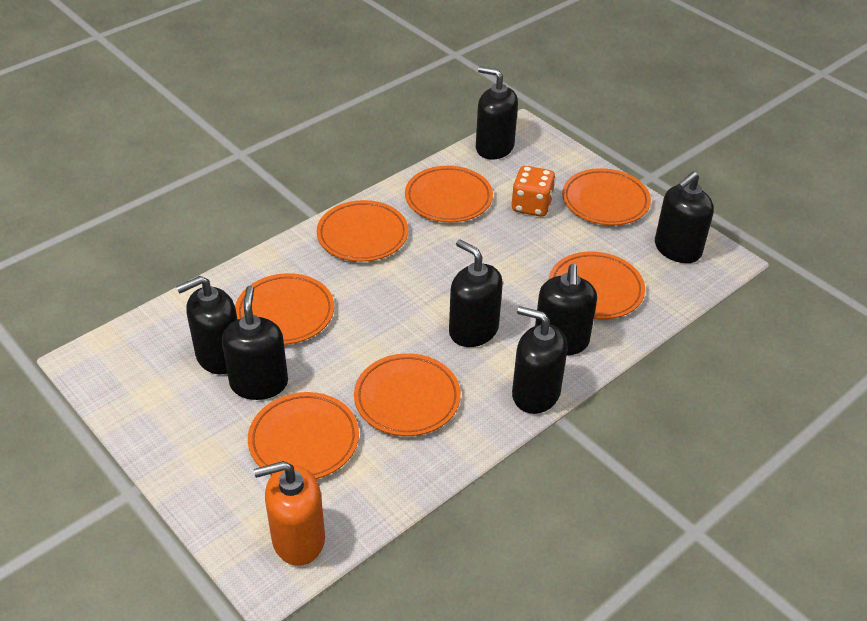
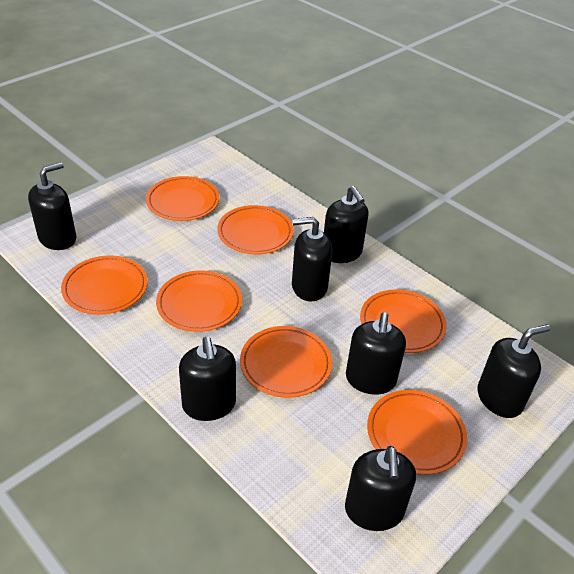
orange dice: [511,166,556,217] = 1 -> none = 0
orange soap dispenser: [254,461,325,566] = 1 -> none = 0

